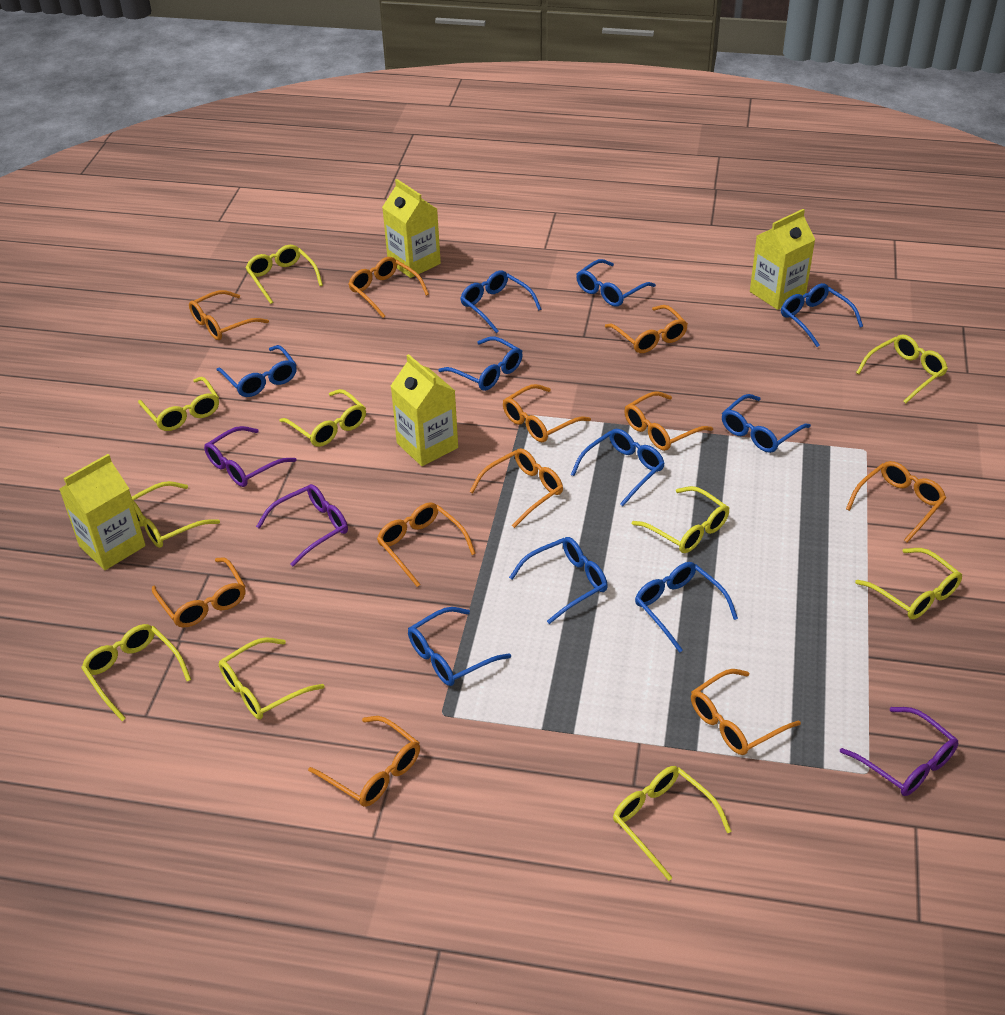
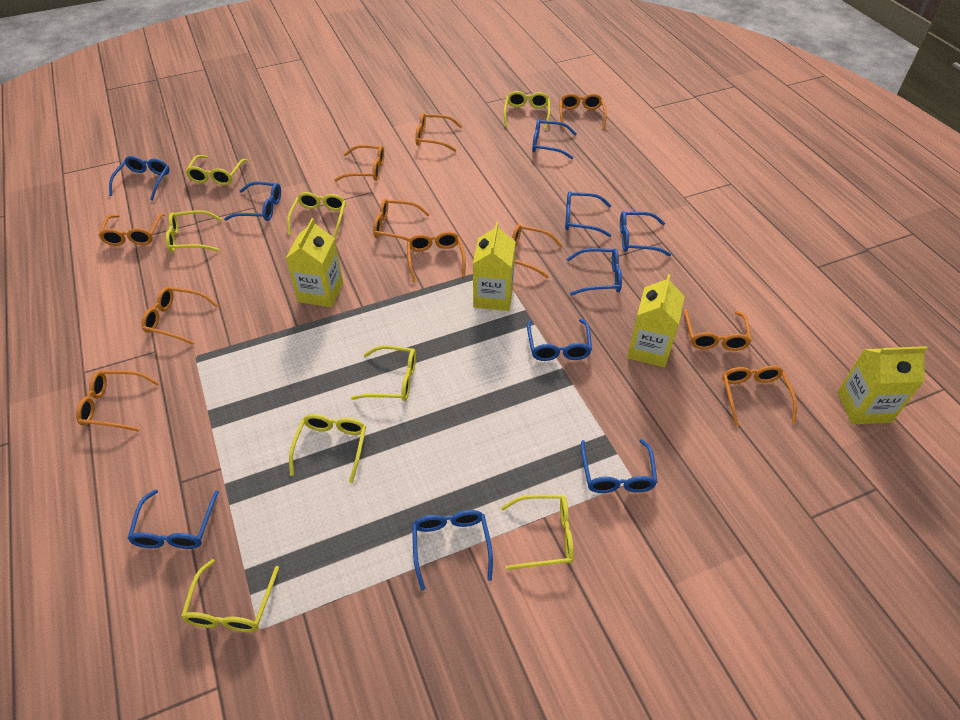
purple glasses: [204,426,297,487] [256,484,348,567] [840,707,959,796] = 3 -> none = 0
yellow glasses: [81,624,191,721] [132,481,220,548] [138,377,219,431] [219,637,325,720] [246,245,323,304] [280,389,366,447] [613,766,732,881] [632,486,729,553] [855,548,962,619] [856,334,948,404] = 10 -> [165,210,222,253] [181,559,279,632] [185,155,248,185] [287,192,346,239] [289,414,366,483] [351,346,416,401] [501,495,574,570] [504,91,551,129] = 8

